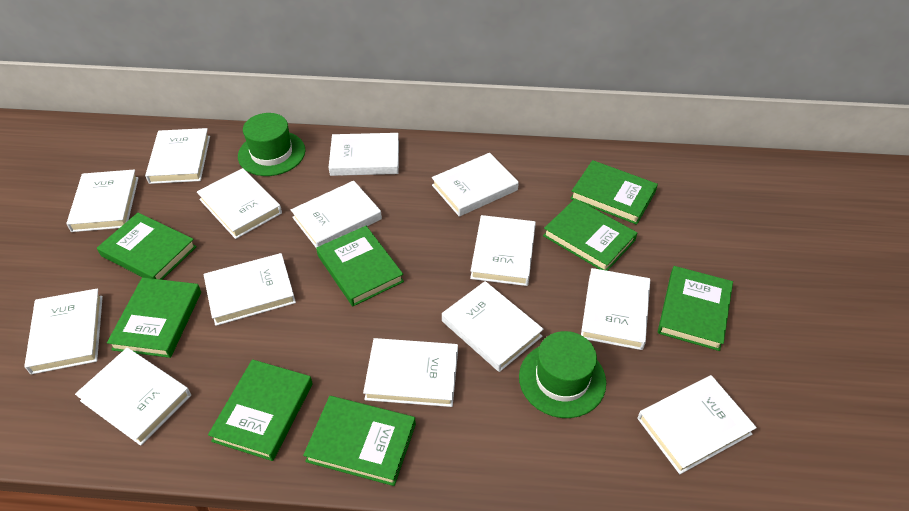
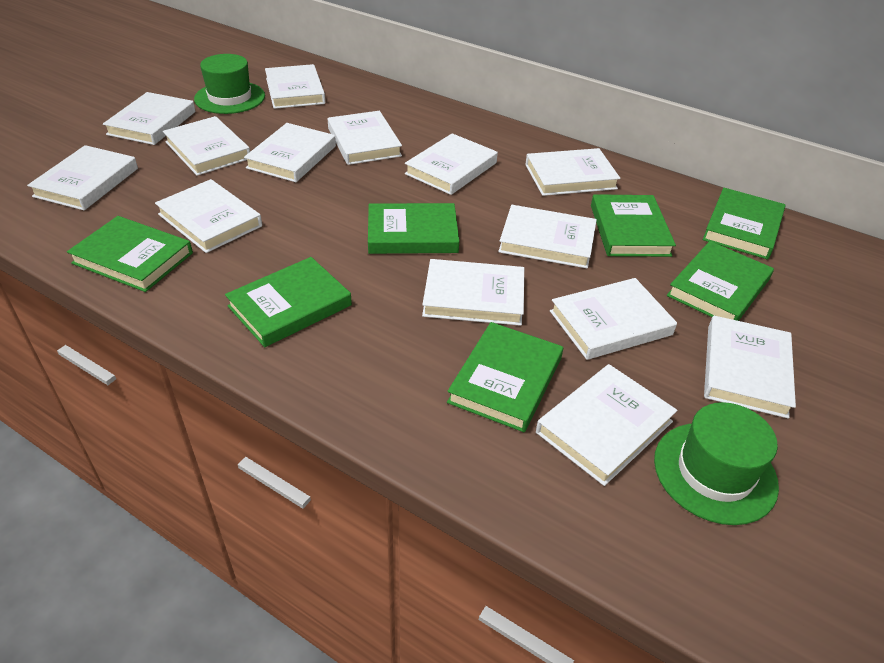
green book: [97,213,197,280] [107,277,201,358] [208,359,313,461] [303,396,416,486] [316,226,404,306] [543,198,637,271] [570,160,658,225] [658,266,733,351] = 8 -> [67,216,193,292] [225,257,352,347] [368,203,459,254] [447,322,563,432] [591,194,676,257] [667,241,774,321] [703,188,786,259] = 7

